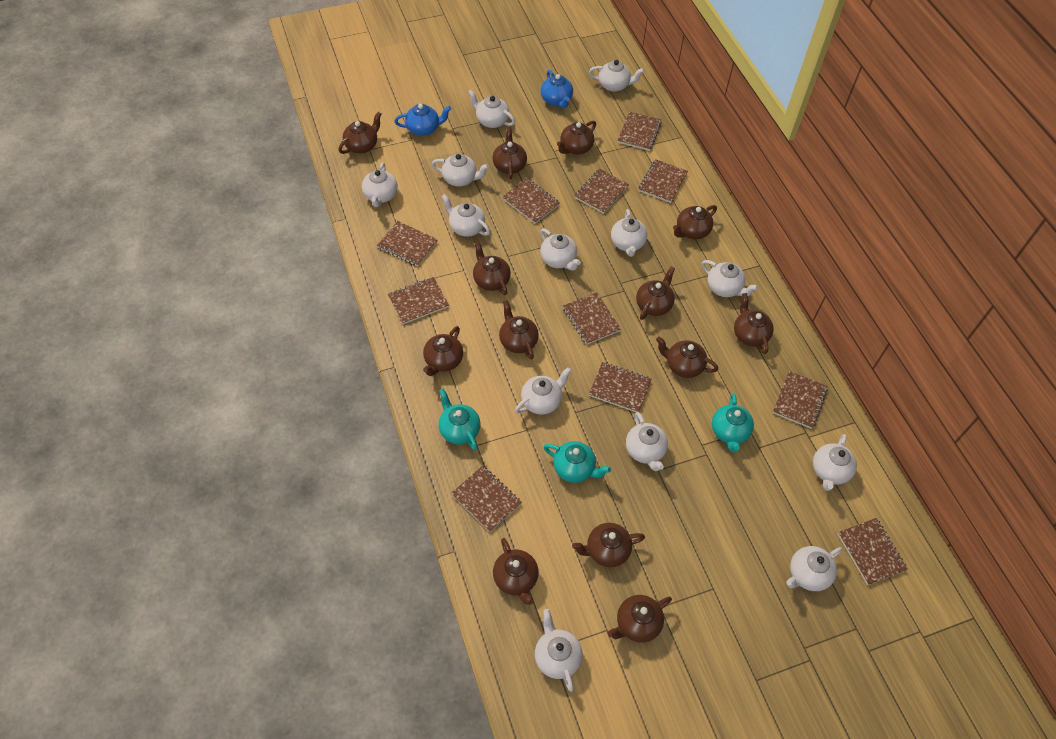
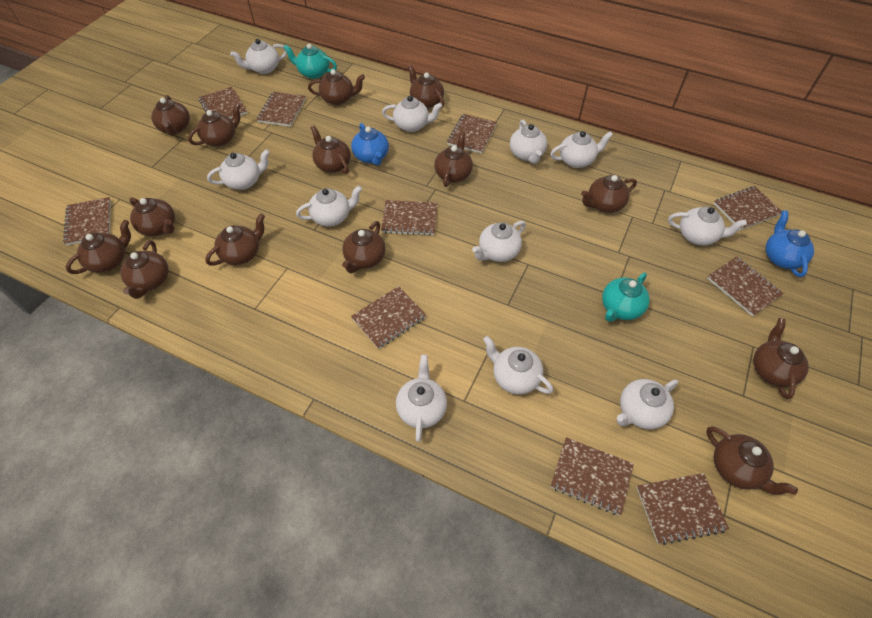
brown notebook: [377,221,438,266] [388,277,449,324] [451,466,522,532] [502,178,560,223] [563,292,621,345] [575,169,629,214] [589,362,652,412] [617,111,662,151] [639,160,688,203] [773,371,828,429] [838,518,908,585] = 11 -> [63,197,111,246] [199,87,247,119] [257,92,306,127] [351,286,426,349] [381,200,437,236] [447,114,497,154] [551,437,634,516] [636,473,729,545] [707,256,784,317] [713,186,782,230] = 10
brown teapot: [339,112,381,154] [423,326,463,376] [473,241,511,295] [492,127,527,179] [493,538,539,605] [499,300,539,360] [557,121,596,154] [572,523,645,567] [607,595,672,643] [636,267,675,320] [656,336,718,378] [673,205,717,240] [734,293,774,354] = 13 -> [66,220,131,274] [120,240,169,299] [129,197,175,236] [151,95,190,136] [188,103,241,147] [205,213,265,266] [308,69,365,105] [310,126,351,174] [342,221,386,273] [408,65,444,109] [434,132,473,187] [581,175,637,213] [706,426,798,495] [753,318,809,399] = 14
turquoise teapot: [439,389,481,450] [544,441,611,483] [712,393,754,452] = 3 -> [283,44,337,79] [602,273,650,322] = 2
white teapot: [362,162,398,207] [432,154,489,187] [441,194,490,237] [468,90,515,128] [515,367,571,415] [535,609,583,692] [540,229,581,270] [589,60,644,92] [611,209,648,257] [626,412,668,471] [702,260,758,297] [787,546,842,591] [813,434,857,491] = 13 -> [207,149,270,190] [231,39,287,74] [296,186,362,226] [382,96,442,132] [396,354,447,442] [472,221,526,262] [483,336,553,395] [510,120,547,164] [550,131,613,168] [617,379,679,429] [668,207,747,245] = 11

